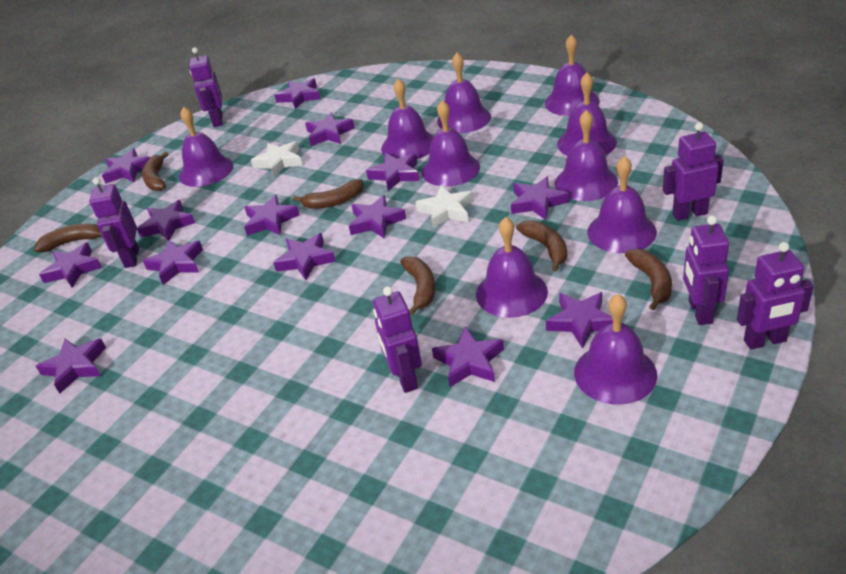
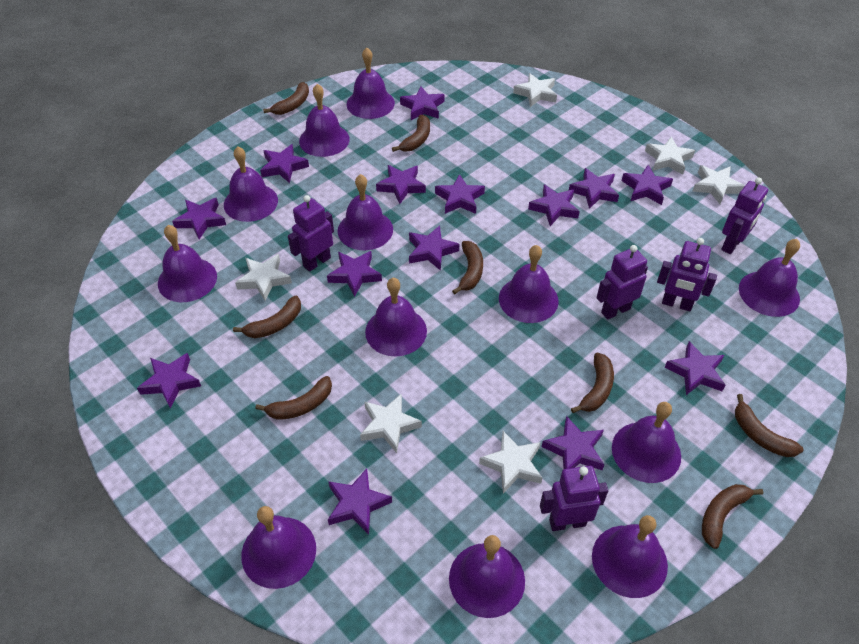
brown banana: [34,224,102,252] [142,152,169,191] [293,179,364,209] [400,256,435,315] [516,220,567,272] [625,249,672,310] = 6 -> [233,296,301,338] [255,376,332,420] [263,82,309,115] [392,115,430,152] [452,241,483,294] [571,353,614,413] [702,484,763,549] [735,394,804,457] = 8
purple bell: [179,106,233,187] [381,79,433,159] [422,100,480,186] [437,53,491,133] [476,217,548,318] [545,34,600,116] [555,110,618,201] [557,73,617,156] [574,294,657,405] [587,156,657,253] = 10 -> [158,225,217,302] [224,147,278,222] [241,506,316,589] [299,84,350,157] [337,174,393,250] [347,48,395,119] [365,278,427,356] [449,535,525,618] [499,245,559,323] [592,515,668,598] [612,402,681,483] [739,239,800,317] = 12
purple robot: [89,177,139,268] [189,47,223,127] [373,286,422,393] [663,122,724,221] [683,216,729,325] [737,242,814,350] = 6 -> [288,195,334,272] [540,466,608,531] [597,245,648,320] [657,238,717,311] [721,177,768,254] = 5
white star: [251,141,303,177] [416,186,473,228] = 2 -> [235,254,292,301] [360,393,422,453] [479,431,542,493] [513,73,557,107] [645,136,695,175] [692,165,745,204] = 6

